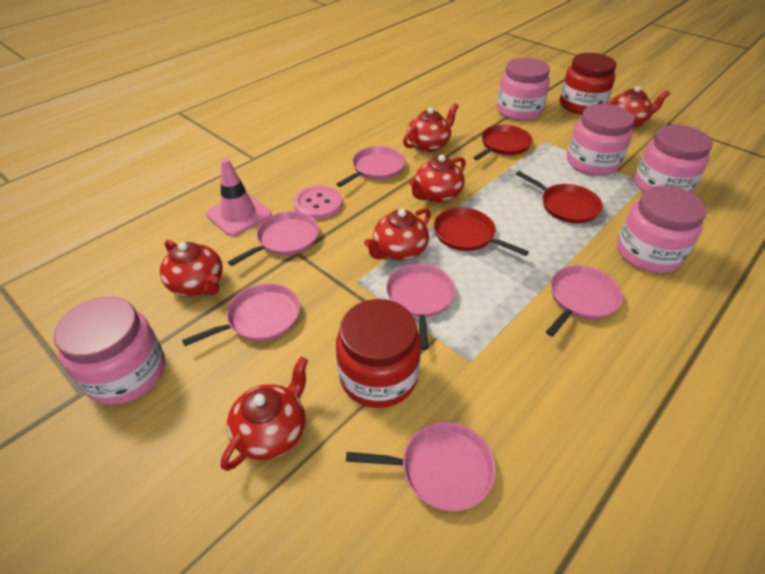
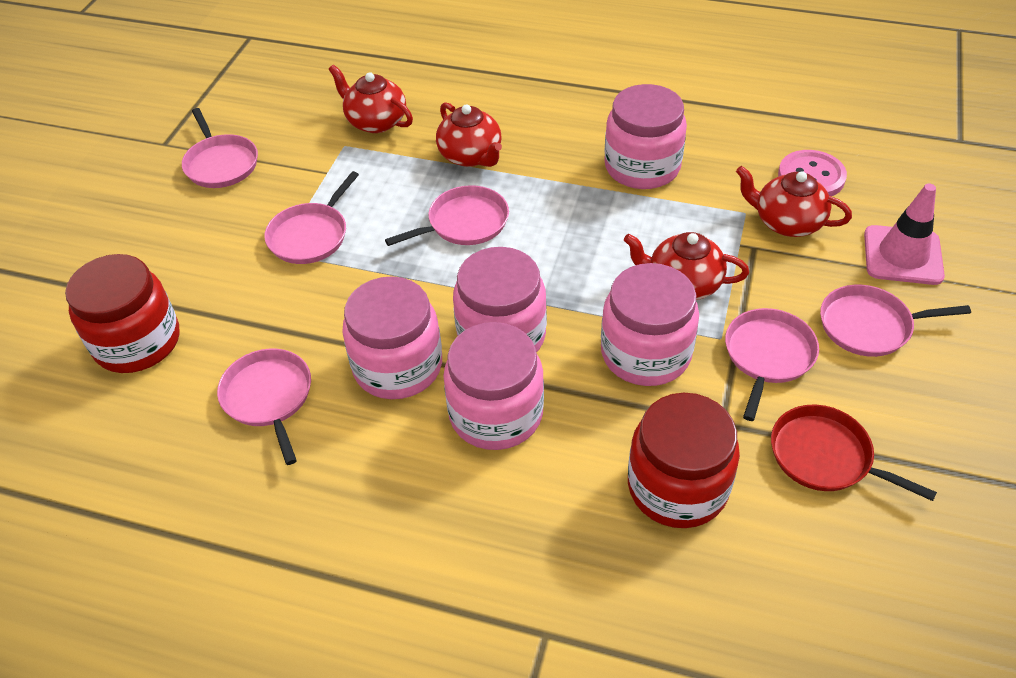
red pan: [434,207,529,256] [473,125,533,160] [516,171,603,223] = 3 -> [771,405,937,501] = 1
red teapot: [160,240,223,296] [221,357,308,471] [364,208,431,260] [403,103,459,152] [409,155,466,203] [605,86,670,128] = 6 -> [328,65,413,133] [436,102,502,167] [624,232,749,300] [736,166,852,237] = 4

